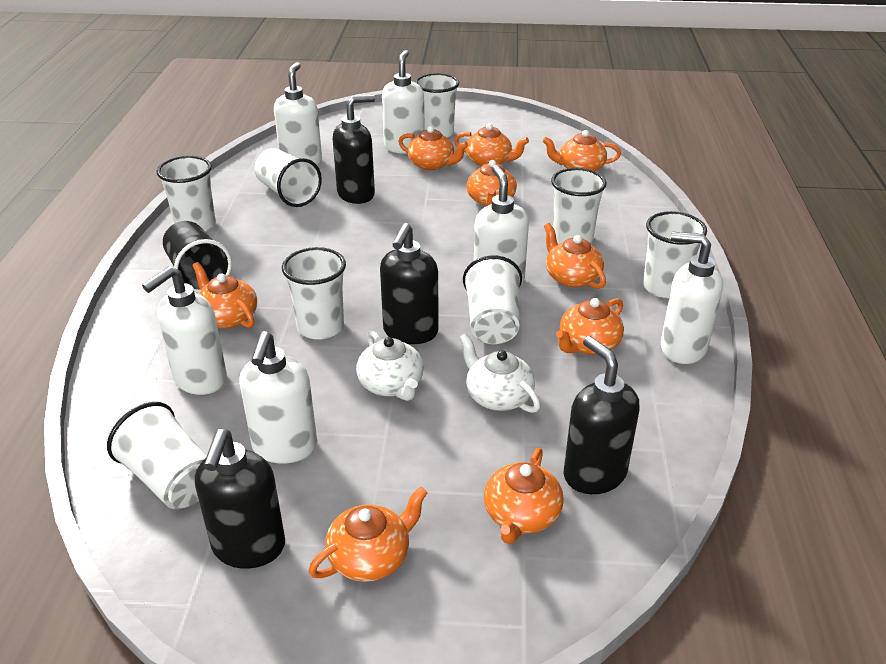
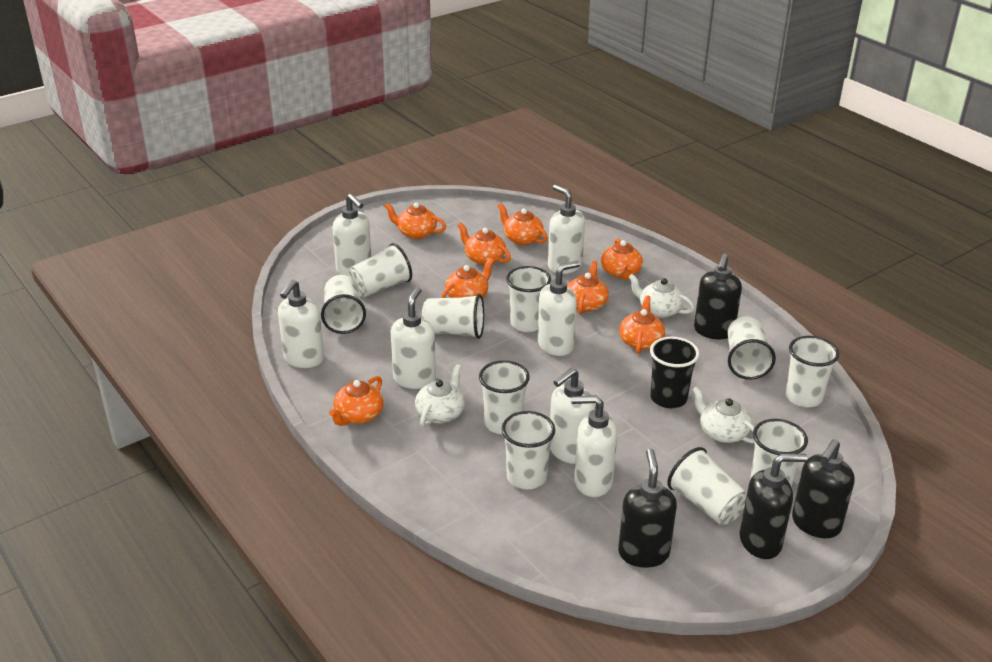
orange teapot: [192,262,257,329] [309,487,428,582] [398,126,468,171] [454,123,529,166] [466,160,517,206] [484,448,564,544] [543,130,621,171] [544,223,606,289] [556,298,624,355] = 9 -> [329,376,384,426] [384,203,446,239] [442,258,494,298] [457,223,511,265] [498,203,548,245] [567,261,609,315] [601,238,643,280] [619,295,665,354] = 8
white cup: [107,402,207,509] [156,156,216,232] [255,148,322,207] [282,247,346,340] [415,73,459,138] [463,256,522,344] [551,168,607,244] [643,211,707,298] = 8 -> [321,275,366,334] [349,243,412,297] [422,294,484,339] [479,360,530,434] [502,411,555,489] [506,266,551,332] [667,447,747,525] [727,316,776,380] [750,419,808,487] [786,336,839,407] = 10
white soap dispenser: [142,266,227,395] [239,331,317,464] [274,62,322,165] [382,50,425,154] [474,165,529,286] [661,232,723,364] = 6 -> [278,280,324,368] [332,194,372,276] [391,287,436,389] [538,261,580,356] [548,185,585,274] [550,368,595,464] [571,395,617,497] = 7
white teapot: [356,331,424,401] [460,333,541,413] = 2 -> [415,364,465,427] [629,274,694,318] [692,386,755,444] = 3

